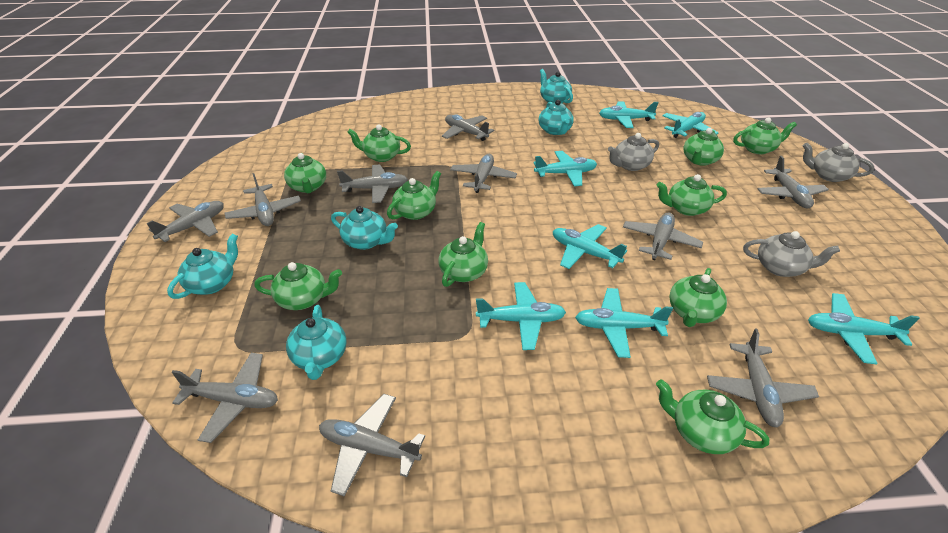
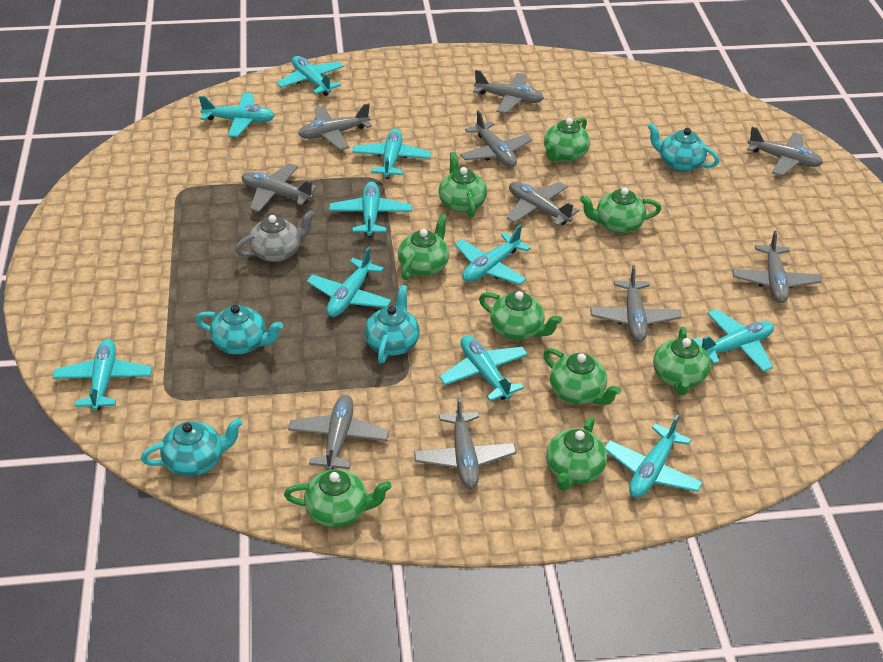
green teapot: [254,262,342,310] [284,153,326,194] [347,125,411,162] [387,171,441,220] [438,222,488,287] [656,174,727,216] [656,379,769,454] [669,268,727,327] [683,128,724,166] [733,117,797,154] = 10 -> [284,469,392,527] [398,214,449,280] [439,152,487,217] [479,291,562,340] [544,117,590,162] [544,348,621,405] [546,417,607,491] [580,187,661,233] [653,327,711,395] = 9
grey teapot: [608,133,659,171] [743,231,840,277] [803,143,874,182] = 3 -> [235,210,315,262] = 1
turquoise plane: [476,282,566,350] [534,151,597,186] [553,224,627,269] [575,288,673,358] [599,102,659,128] [662,112,718,138] [808,293,920,365] = 7 -> [53,339,152,411] [199,93,275,137] [277,56,344,96] [307,247,391,317] [329,182,412,237] [352,129,431,179] [439,335,528,401] [455,224,531,285] [605,415,703,498] [692,309,774,372] = 10
turquoise teapot: [167,233,238,299] [286,305,347,380] [331,206,398,250] [539,100,574,135] [540,69,573,103] = 5 -> [141,418,243,477] [196,305,283,355] [364,285,420,364] [648,123,720,172] = 4

